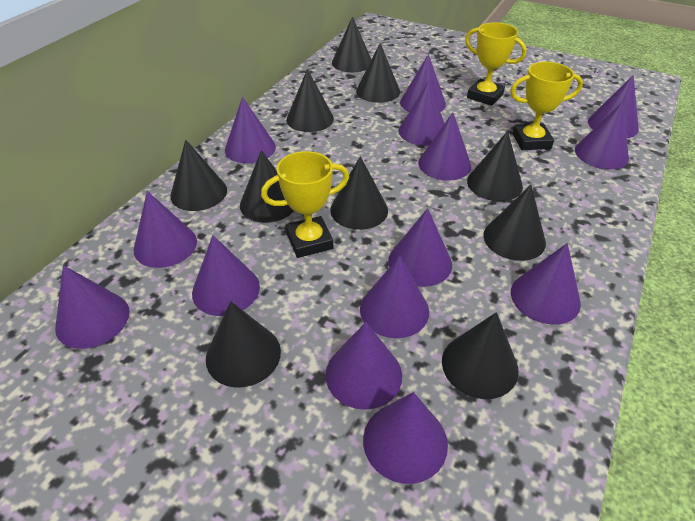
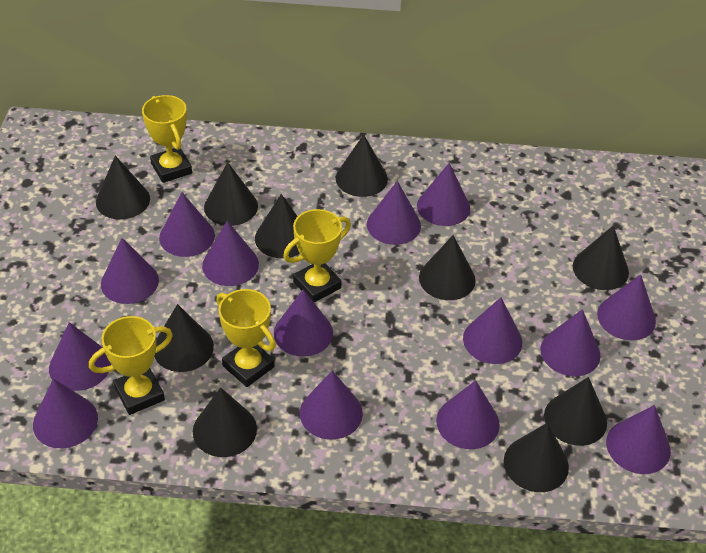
yellow trophy: [261,151,349,258] [465,22,527,106] [510,62,583,150] = 3 -> [89,316,173,415] [142,95,192,183] [216,289,276,387] [283,209,351,302] = 4

